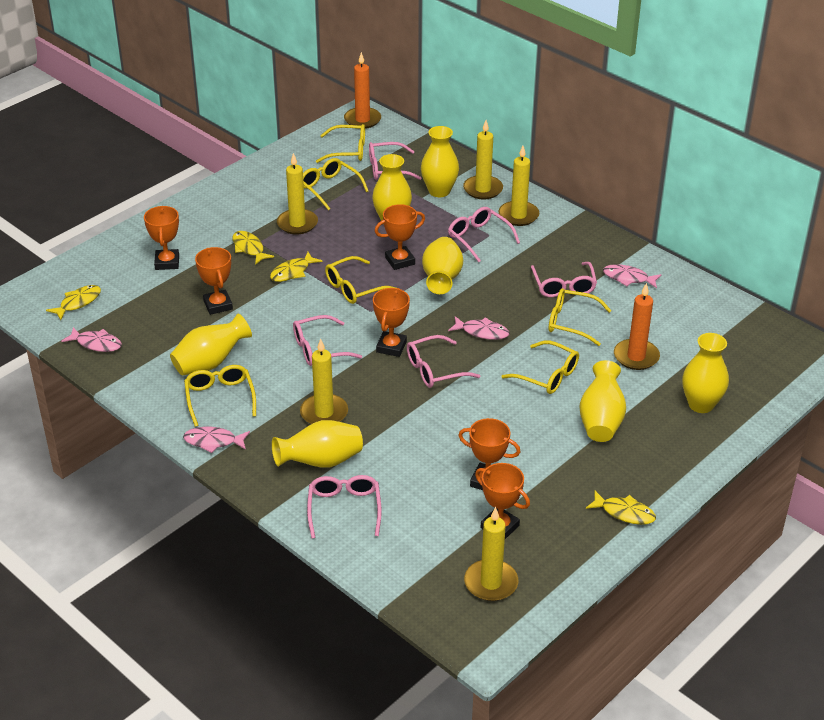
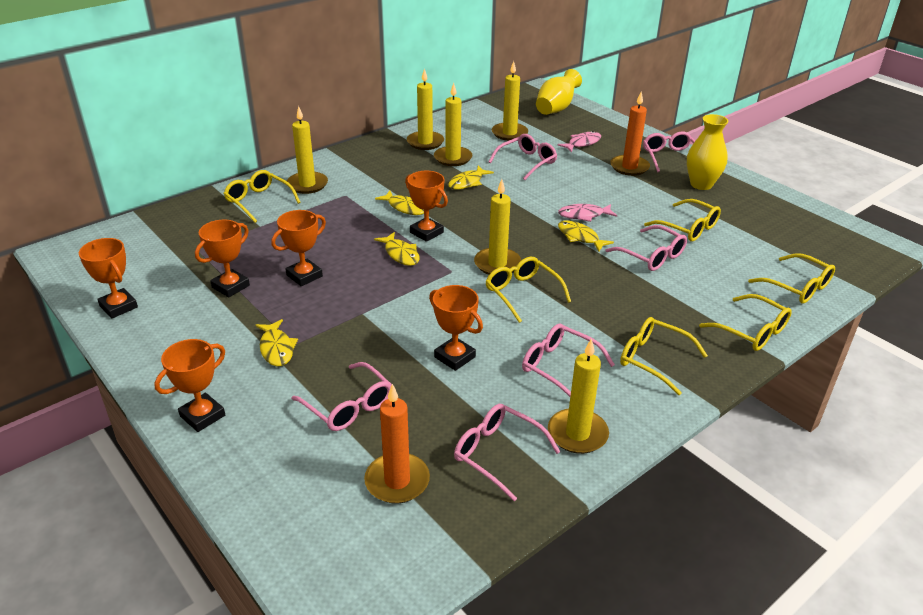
pink fish: [61,327,122,352] [183,427,250,453] [448,316,509,340] [603,264,662,288] = 4 -> [558,131,601,152] [558,204,617,222] = 2
yellow candle: [277,153,318,234] [300,338,348,424] [463,120,503,199] [464,507,518,601] [498,146,539,226] = 5 -> [287,106,328,194] [407,68,444,150] [434,83,473,166] [474,179,521,275] [492,61,528,141] [548,338,609,454] = 6
yellow fish: [46,285,101,320] [232,231,274,265] [270,252,322,282] [586,491,656,525] = 4 -> [256,319,298,366] [374,232,420,266] [375,191,424,215] [448,166,494,190] [558,221,614,251] = 5
yellow vase: [170,314,252,376] [272,420,363,468] [372,154,412,224] [421,126,459,197] [422,237,463,294] [580,360,626,442] [682,333,729,413] = 7 -> [536,69,582,115] [687,114,729,190] = 2

